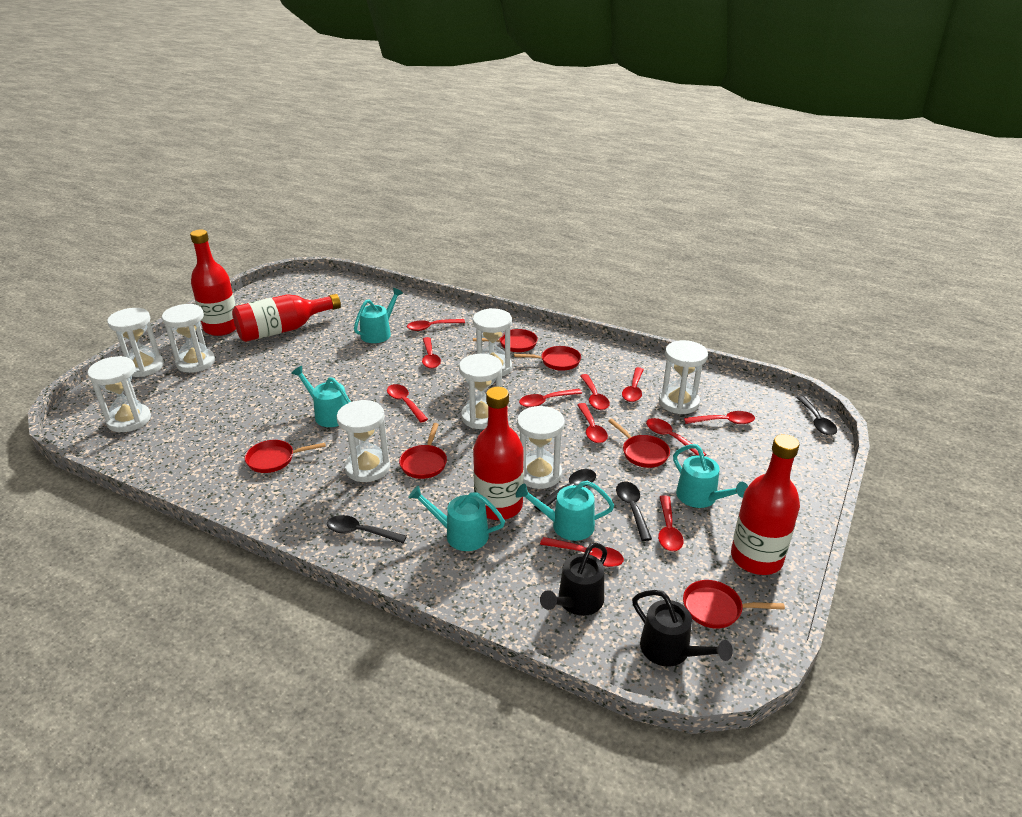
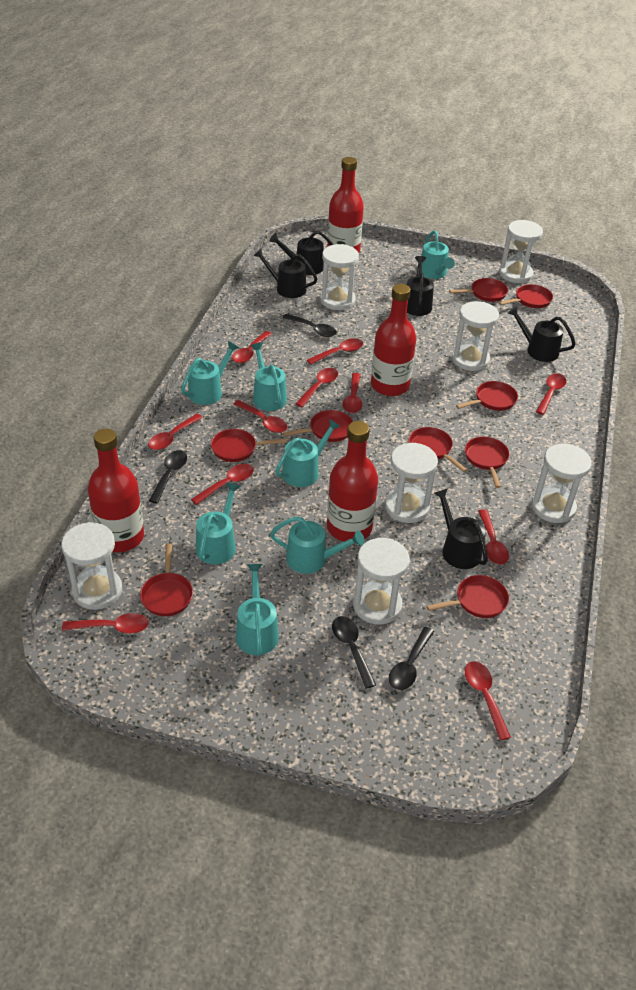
black watering can: [540,543,607,616] [632,590,733,667] = 2 -> [253,248,317,298] [269,231,334,275] [407,256,434,316] [434,488,488,569] [508,306,576,362] = 5
red pan: [245,440,326,473] [399,423,447,479] [473,329,538,352] [514,346,581,371] [608,419,670,468] [683,580,785,629] = 6 -> [140,543,193,616] [211,429,287,462] [283,410,353,442] [409,427,467,472] [426,575,509,618] [449,278,508,302] [456,381,518,411] [465,437,510,488] [499,284,553,308] = 9
turquoise watering can: [291,366,351,427] [354,288,403,343] [408,485,505,551] [516,481,614,541] [673,444,748,508] = 5 -> [181,341,239,405] [196,482,241,564] [236,564,279,656] [251,343,287,411] [270,516,364,574] [276,419,341,487] [421,231,455,279] = 7
white hourglass: [87,356,151,432] [107,308,164,377] [162,304,215,373] [337,400,390,482] [459,354,502,429] [473,308,512,376] [517,406,565,489] [659,340,708,414] = 8 -> [61,522,122,610] [320,244,359,310] [353,538,410,625] [385,443,438,523] [452,301,499,371] [499,220,543,283] [531,444,592,523] = 7

